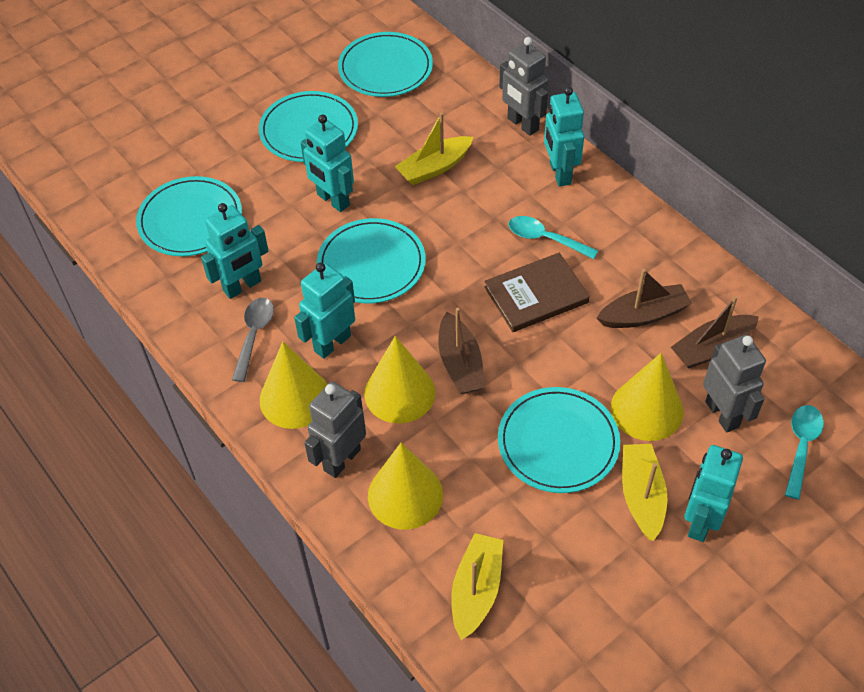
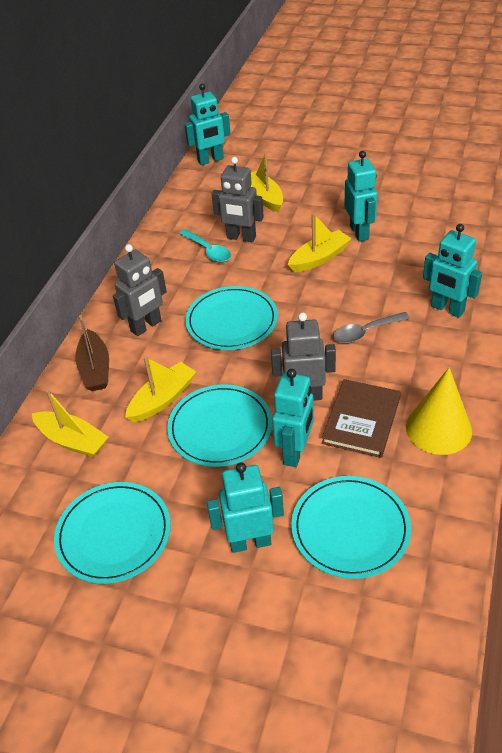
brown boat: [438,308,486,394] [597,269,692,328] [671,296,759,369] = 3 -> [75,315,109,391] = 1
turquoise plate: [136,176,242,256] [259,91,358,162] [317,218,426,303] [338,32,433,97] [498,387,620,493] = 5 -> [54,482,171,584] [167,384,272,467] [185,286,278,350] [291,476,411,579] = 4
turquoise spoon: [508,216,598,259] [785,405,824,499] = 2 -> [179,229,231,262] = 1
yellow boat: [395,113,473,185] [451,533,503,640] [622,444,668,541] = 3 -> [32,390,109,457] [125,356,196,422] [251,154,283,212] [288,213,352,272] = 4
yellow cone: [260,341,328,429] [364,336,435,423] [368,443,443,530] [611,353,684,441] = 4 -> [406,367,472,455] = 1

